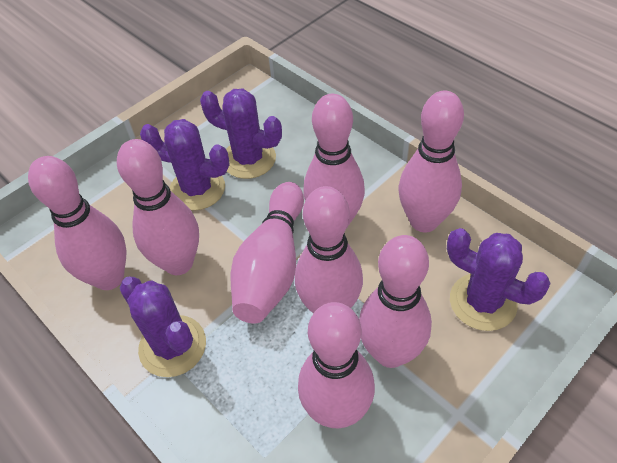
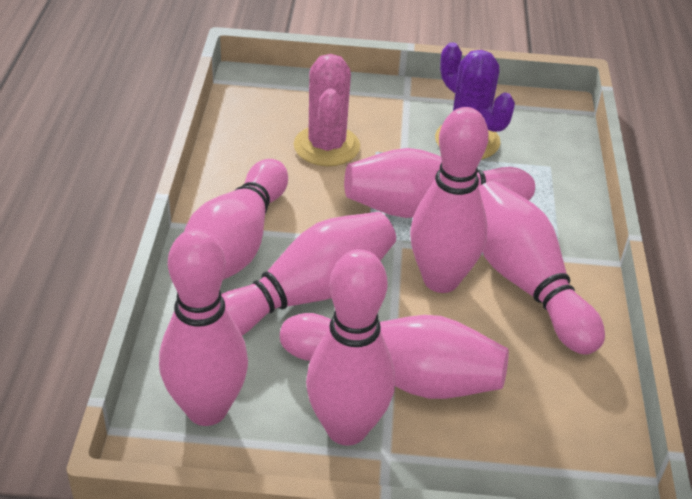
pink cactus: none = 0 -> [294,54,360,166] = 1
purple cactus: [120,277,206,377] [140,119,230,211] [200,88,282,179] [447,228,551,331] = 4 -> [435,42,515,160] = 1

